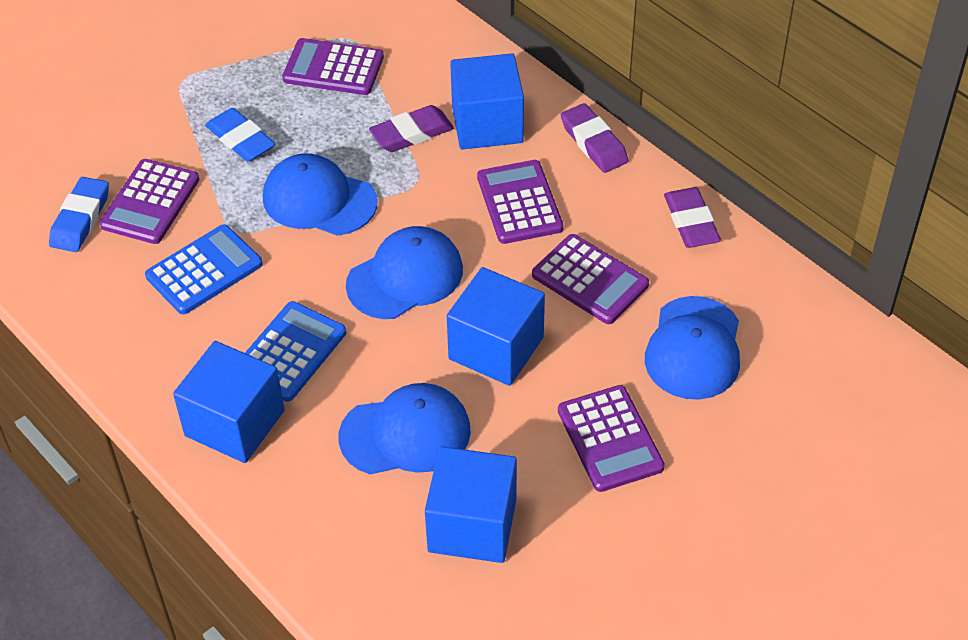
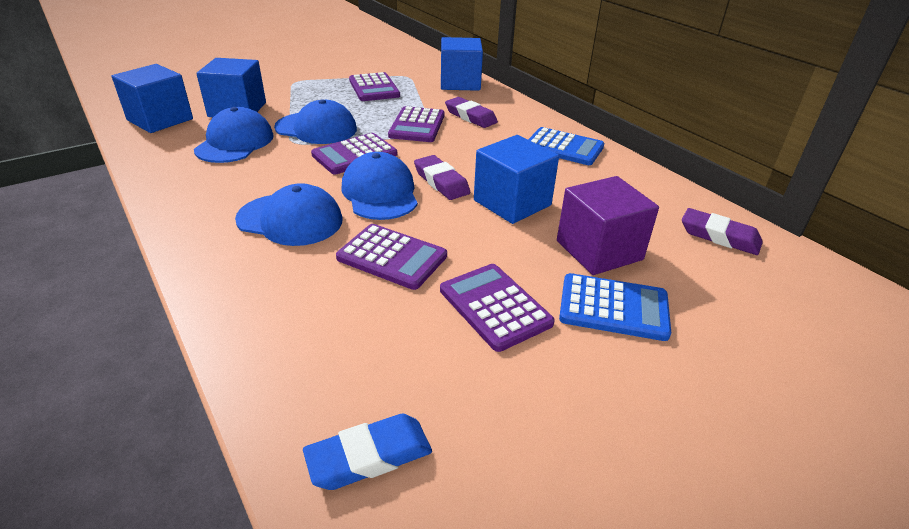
blue eraser: [49,177,109,252] [205,108,276,162] = 2 -> [303,414,432,490] = 1
purple cube: none = 0 -> [557,176,659,275] = 1

